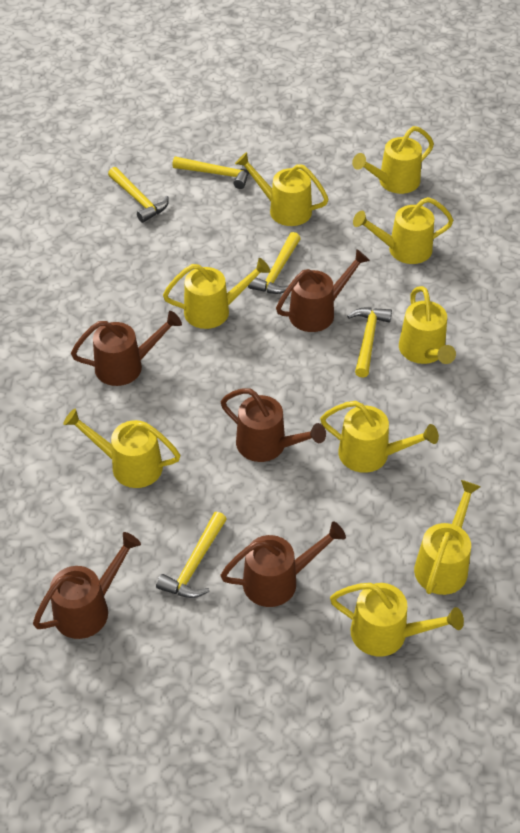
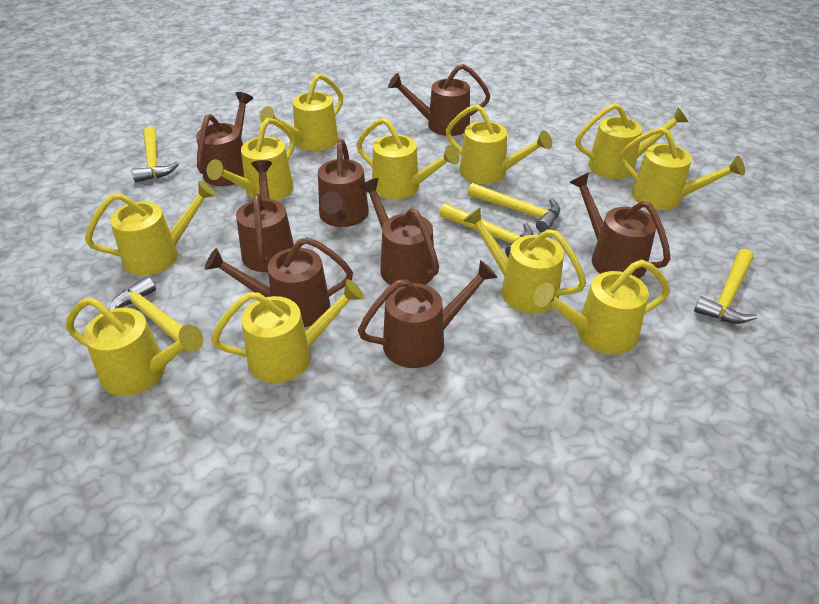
brown watering can: [33,532,141,639] [71,311,182,386] [220,521,346,607] [221,388,326,462] [276,249,370,332] = 5 -> [196,92,253,186] [205,237,353,327] [236,160,294,272] [318,139,369,227] [358,260,498,368] [359,178,439,285] [388,64,490,136] [569,173,670,279] = 8
yellow watering can: [63,409,181,488] [163,258,270,329] [235,152,329,226] [320,401,439,473] [330,583,464,657] [352,126,434,194] [353,197,454,264] [399,286,456,364] [414,480,481,595] = 9 -> [66,297,203,396] [85,181,216,276] [207,118,295,200] [211,279,364,383] [260,74,343,151] [357,118,460,199] [446,104,552,184] [463,207,586,313] [533,260,670,354] [575,103,688,179] [620,127,745,210] = 11

